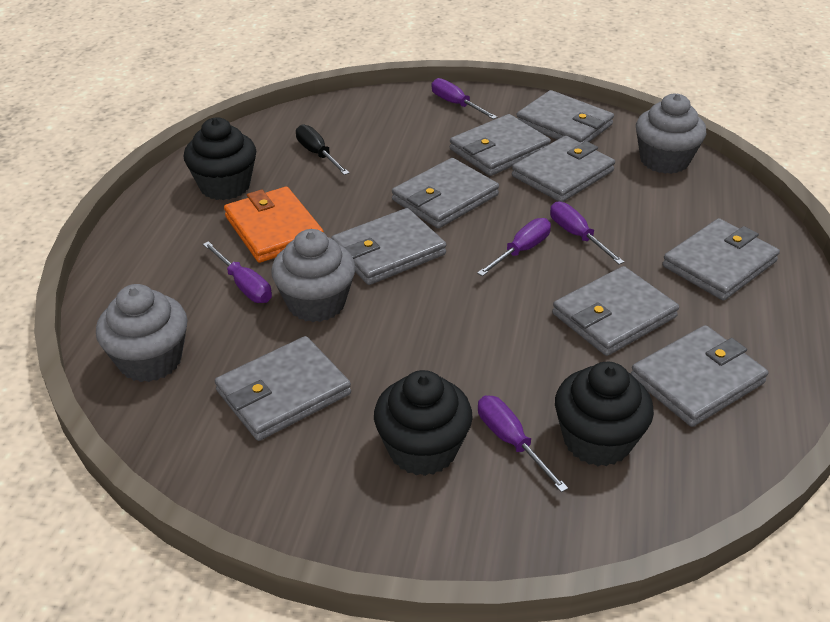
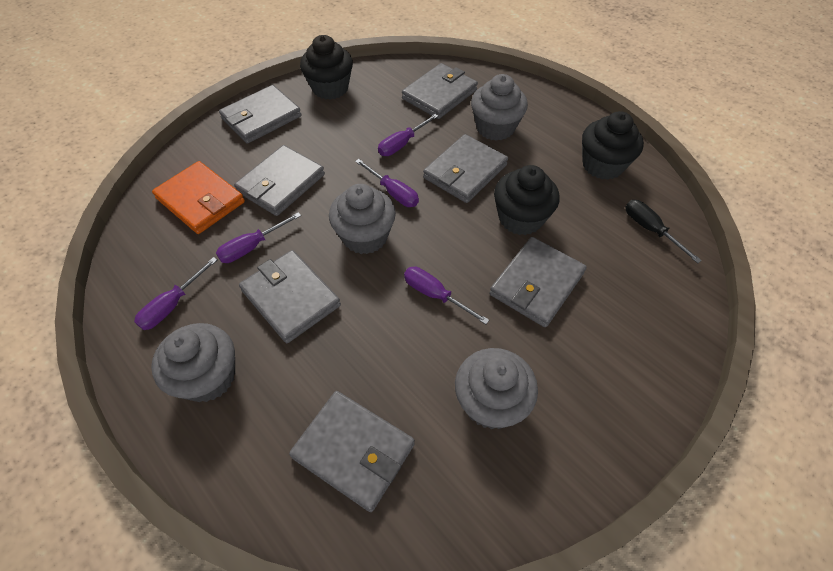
grey cupcake: [96,284,188,382] [271,229,356,322] [636,94,706,174] = 3 -> [151,323,235,402] [329,184,396,254] [455,348,538,429] [471,74,528,141] = 4
grey wallet: [215,336,351,441] [331,208,446,285] [392,158,499,228] [450,114,551,176] [512,136,615,202] [517,90,614,143] [552,266,679,356] [631,325,768,427] [662,218,780,300] = 9 -> [219,85,301,144] [234,145,325,216] [239,250,341,343] [289,391,415,512] [402,63,478,119] [423,134,508,203] [490,237,587,327] = 7

